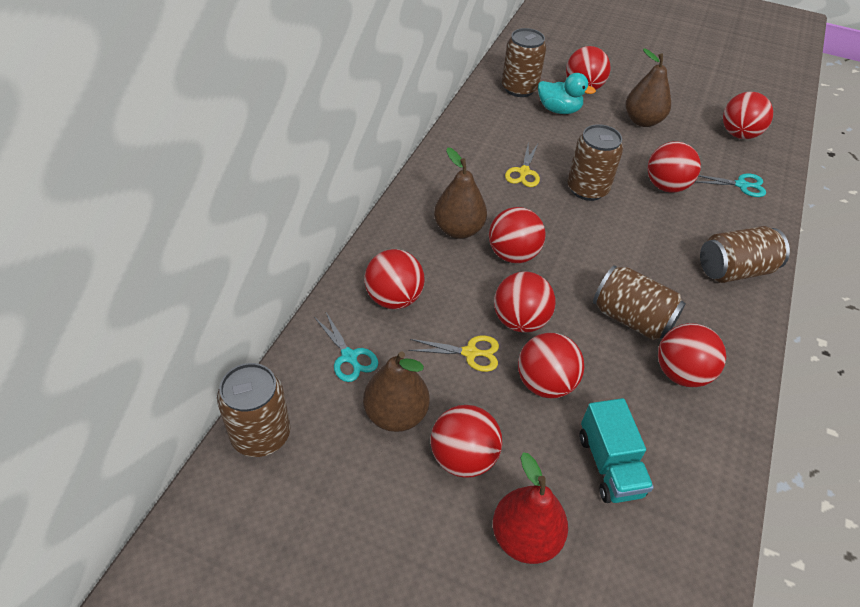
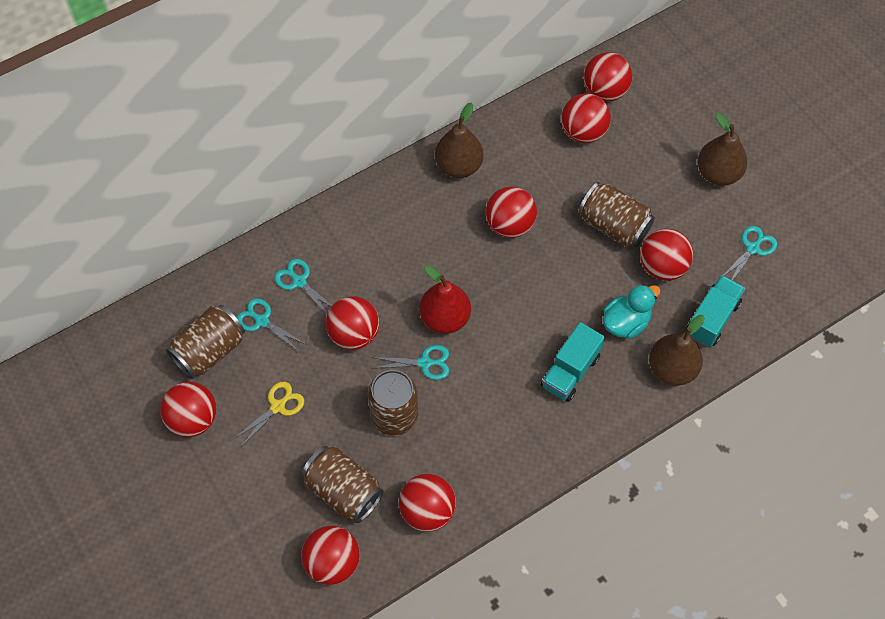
brown can: [217,363,290,457] [502,28,546,97] [567,124,623,201] [593,265,686,340] [700,226,790,283] = 5 -> [166,305,245,379] [302,446,384,523] [368,370,418,436] [578,182,655,247] = 4
red ball: [364,249,424,309] [431,405,502,478] [489,207,546,263] [494,271,555,333] [518,333,584,399] [566,46,611,90] [647,141,701,193] [658,323,726,387] [723,92,773,139] = 9 -> [160,382,217,437] [301,526,360,585] [326,296,379,350] [399,474,456,532] [486,186,537,238] [561,94,611,143] [583,52,632,102] [640,229,693,281] = 8
turquoise scissors: [314,312,378,382] [695,173,766,197] = 2 -> [236,298,306,351] [274,259,332,314] [372,345,449,380] [723,226,777,280] = 4
turquoise truck: [580,398,654,503] = 1 -> [541,322,605,402] [686,275,746,347] = 2
yellow scissors: [408,335,499,372] [505,143,540,187] = 2 -> [234,382,304,447] = 1

